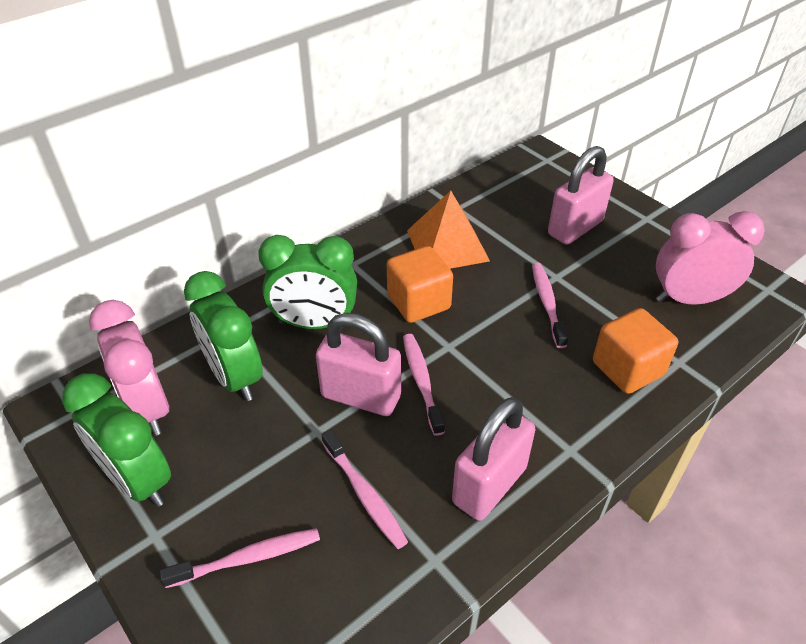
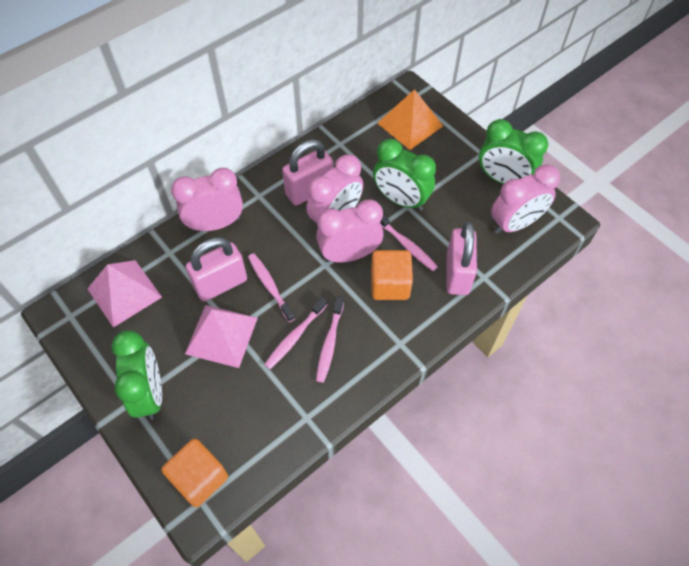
pink clock: [89,300,169,436] [656,211,765,305] = 2 -> [171,168,243,231] [306,154,364,223] [316,199,383,263] [491,164,560,234] = 4
pink pyramid: none = 0 -> [87,260,162,328] [185,305,258,368] = 2

